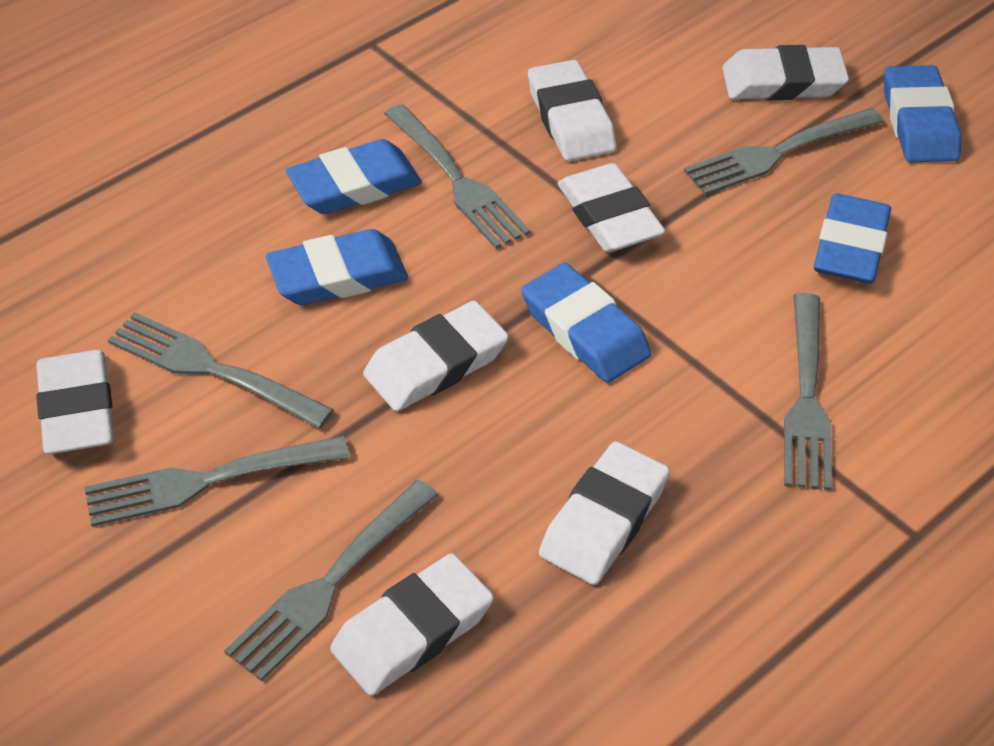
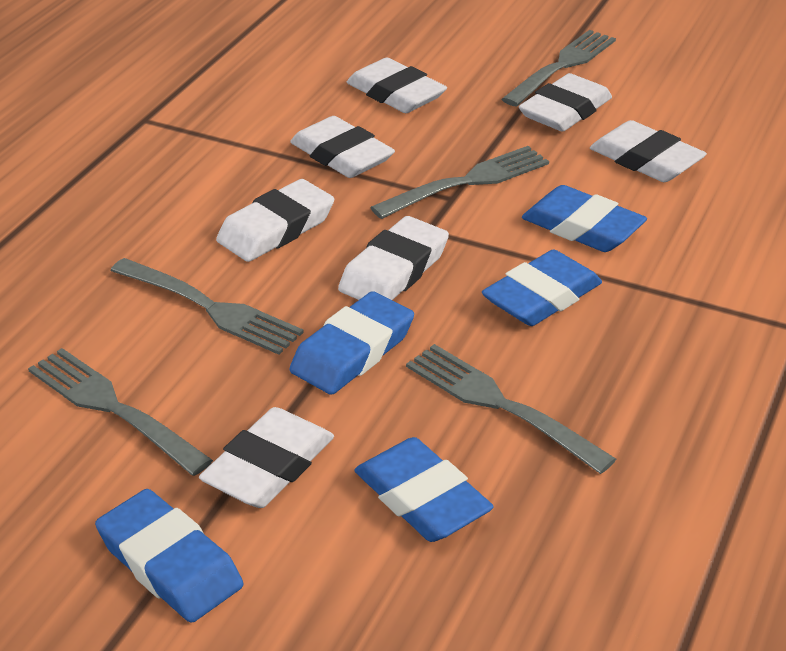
grey fork: [84,436,350,527] [108,312,334,429] [224,479,438,681] [384,104,531,249] [684,108,884,195] [784,293,832,491] = 6 -> [28,348,213,476] [110,258,304,355] [370,146,549,219] [406,344,616,474] [502,30,616,106] = 5

